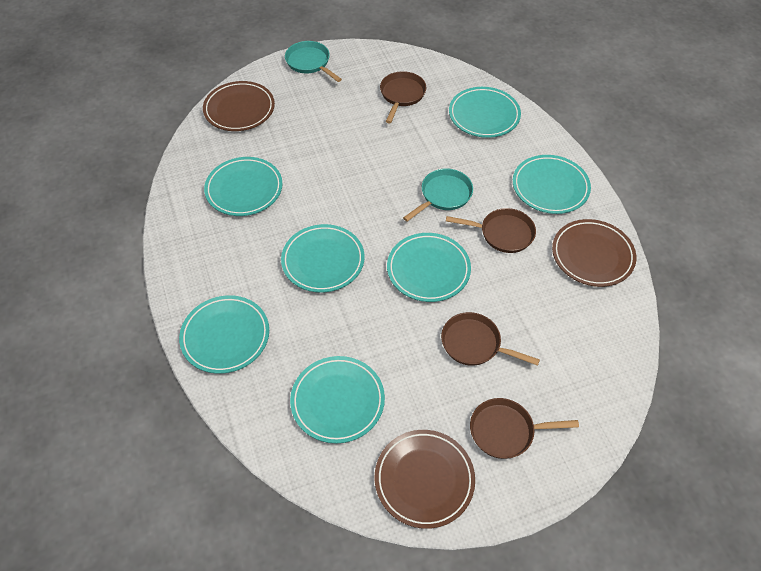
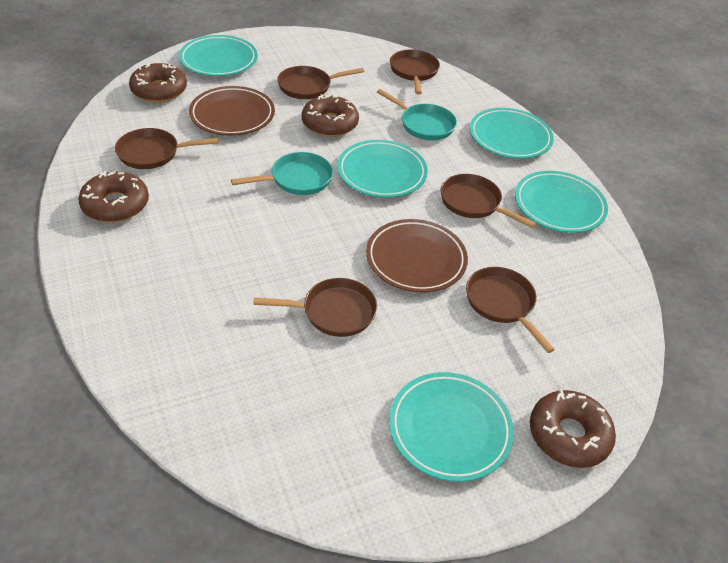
brown donut: none = 0 -> [78,171,149,222] [129,63,187,102] [302,94,359,137] [530,390,616,468] = 4
brown pan: [380,71,426,123] [441,312,540,366] [446,208,536,253] [470,398,579,459] = 4 -> [115,128,219,169] [253,278,377,337] [277,66,364,99] [390,50,440,94] [440,174,536,228] [466,267,555,353] = 6
brown plate: [203,81,275,131] [375,430,475,529] [552,219,636,287] = 3 -> [189,86,275,136] [366,219,468,292] = 2
turquoise plate: [179,295,269,374] [204,157,283,216] [281,224,365,293] [290,356,385,444] [387,233,471,302] [449,87,521,138] [513,155,591,214] = 7 -> [179,35,258,76] [337,140,428,198] [389,372,514,482] [470,108,554,159] [515,171,608,233] = 5

